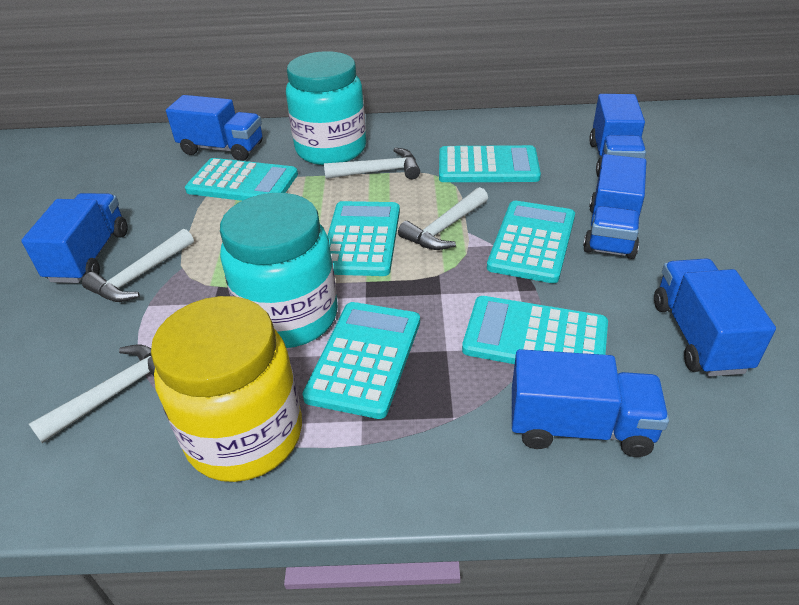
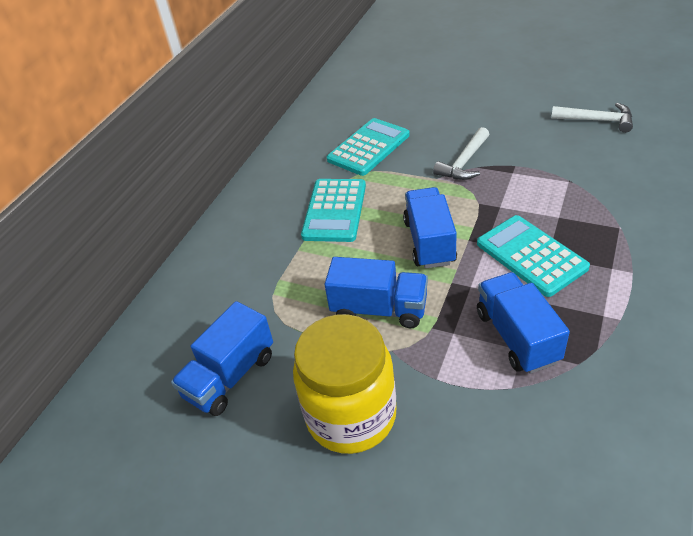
blue truck: [21,193,128,283] [166,95,262,161] [512,349,669,457] [583,154,646,259] [589,94,646,177] [654,258,776,376] = 6 -> [171,301,273,416] [324,257,428,328] [403,187,457,268] [477,272,570,374] = 4
turquoise calculator: [185,158,298,201] [302,302,420,419] [327,201,400,276] [439,145,541,182] [462,296,608,364] [487,201,575,283] = 6 -> [301,179,366,242] [327,118,410,176] [477,215,590,297] = 3
turquoise jar: [220,193,338,348] [286,51,366,165] = 2 -> none = 0
white hammer: [29,344,155,443] [82,229,194,302] [324,148,420,179] [398,187,488,250] = 4 -> [433,127,489,180] [551,103,633,133] = 2

